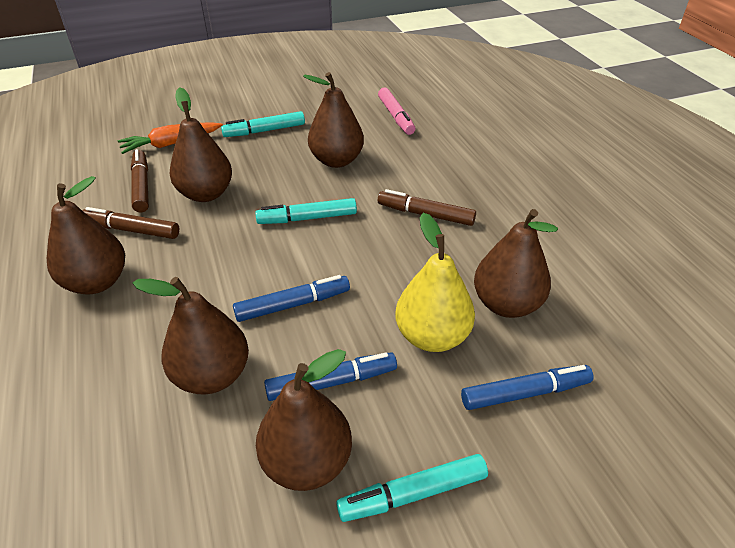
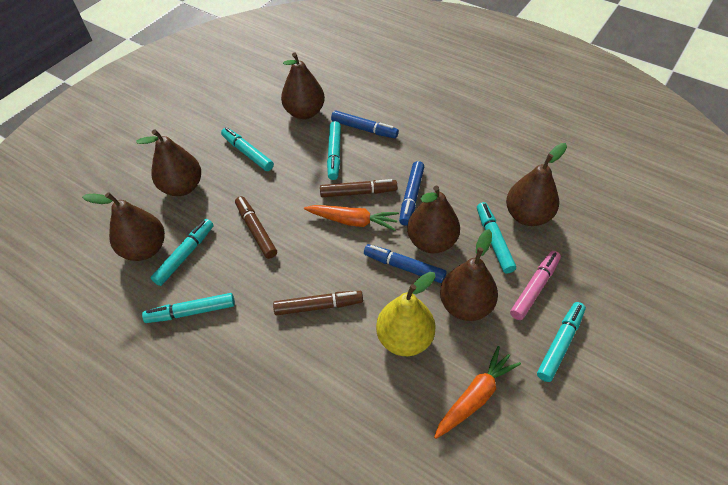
orange carrot: [118,122,223,154] = 1 -> [304,205,399,231] [434,346,521,439] = 2
turquoise marker: [221,111,305,137] [255,198,357,224] [336,454,488,522] = 3 -> [142,293,235,323] [151,219,214,286] [221,127,274,171] [327,121,341,180] [477,202,516,274] [537,302,586,382] = 6

